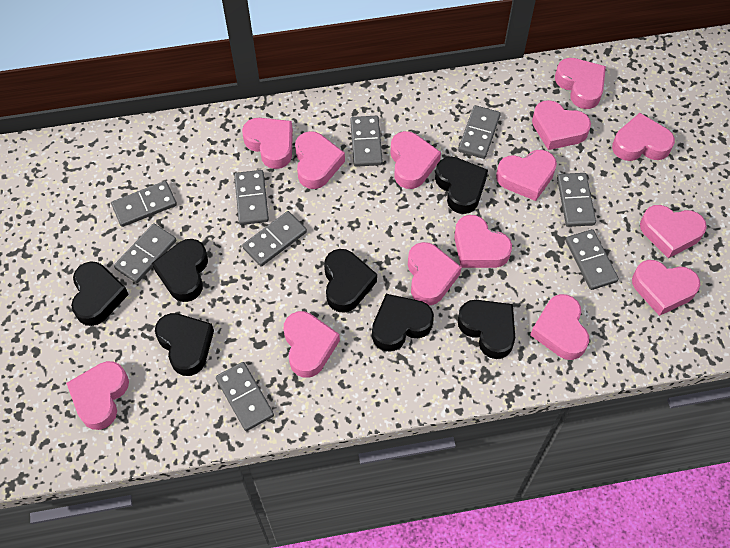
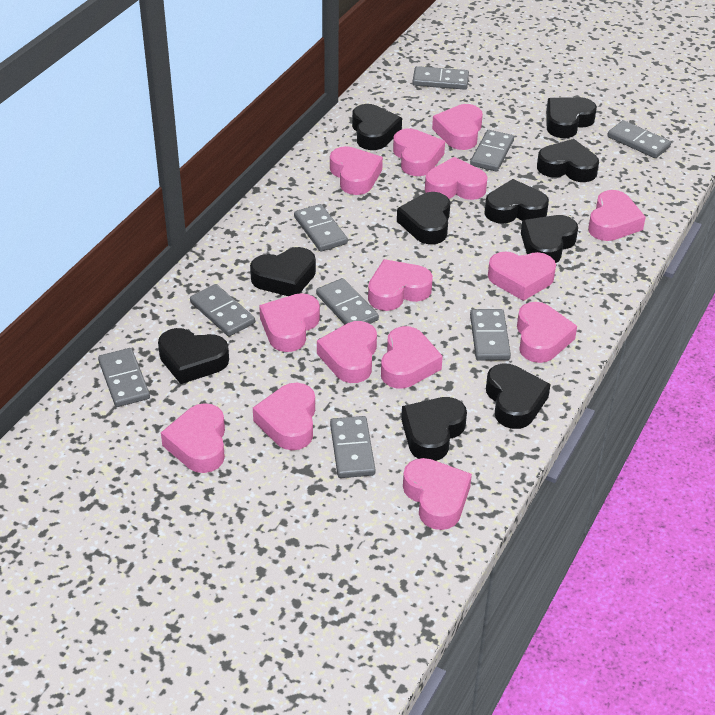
black heart: [71,261,129,326] [152,239,208,302] [155,313,214,376] [324,249,377,313] [372,294,434,352] [435,157,488,214] [458,300,515,359] = 7 -> [158,328,229,384] [250,247,316,296] [352,104,402,150] [397,192,450,244] [401,397,467,461] [484,179,549,224] [486,364,551,429] [521,215,578,263] [537,139,599,182] [546,97,597,138] = 10

